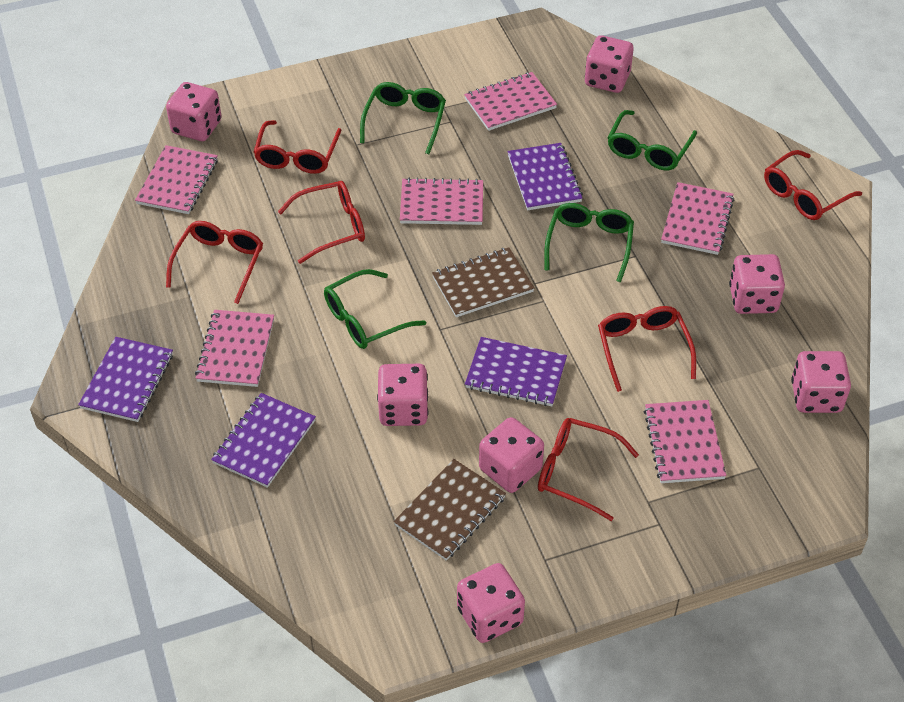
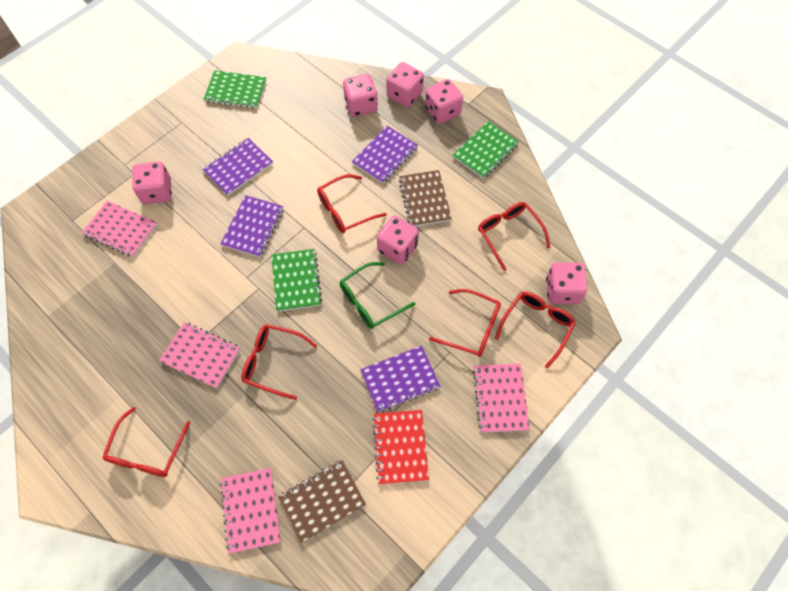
green glasses: [324,269,426,349] [360,82,446,154] [544,203,634,282] [608,110,697,170] = 4 -> [340,262,415,329] = 1
green notebook: none = 0 -> [204,70,266,109] [271,249,322,312] [453,121,519,179] = 3
pink dice: [166,82,221,141] [377,364,429,426] [457,563,525,643] [479,417,544,493] [585,35,634,93] [729,254,785,314] [791,351,851,413] = 7 -> [132,161,172,204] [343,74,378,117] [377,216,419,264] [386,62,424,107] [425,79,463,124] [546,262,588,304] = 6
pink notebook: [135,145,218,214] [195,310,274,387] [400,177,483,225] [464,72,557,131] [644,400,727,483] [661,182,734,255] = 6 -> [82,201,157,257] [159,322,240,388] [220,468,281,554] [473,364,530,433] = 4
red notebook: none = 0 -> [373,410,429,484] = 1

